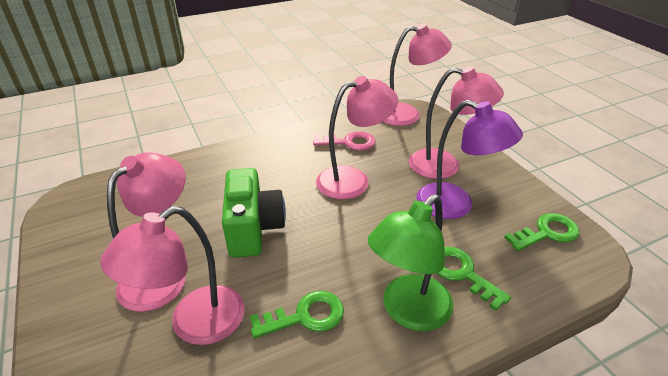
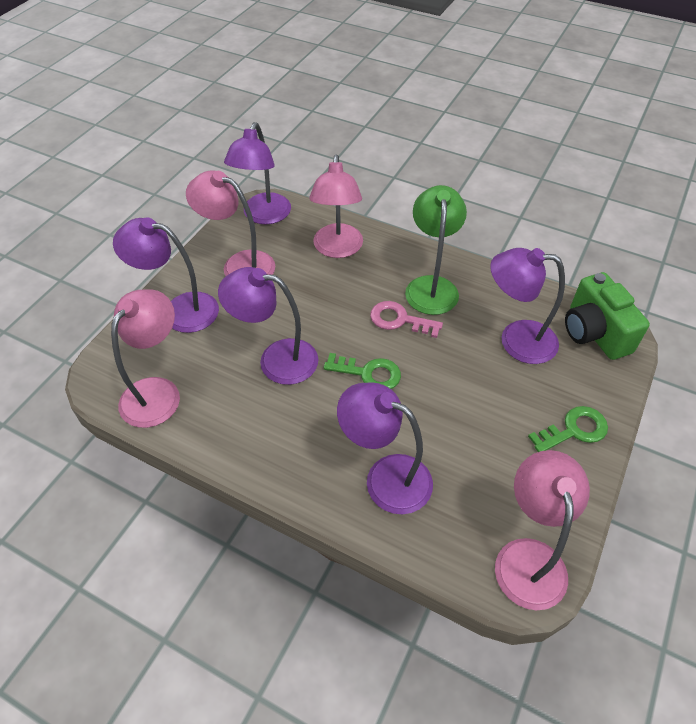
green key: [250,291,344,339] [436,247,511,311] [504,213,579,251] = 3 -> [324,353,401,389] [528,406,608,452] = 2
pink lamp: [100,206,244,345] [107,153,186,312] [316,76,398,199] [382,23,452,126] [409,66,504,179] = 5 -> [111,289,180,428] [186,170,275,276] [309,155,363,258] [495,450,590,610] = 4
purple lamp: [416,100,523,219] = 1 -> [113,218,219,333] [218,267,318,385] [224,122,291,224] [337,382,433,514] [490,248,565,364] = 5

